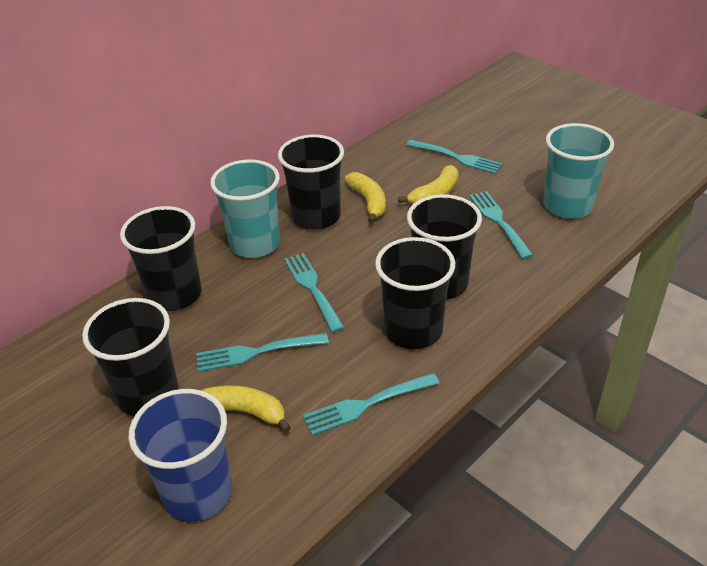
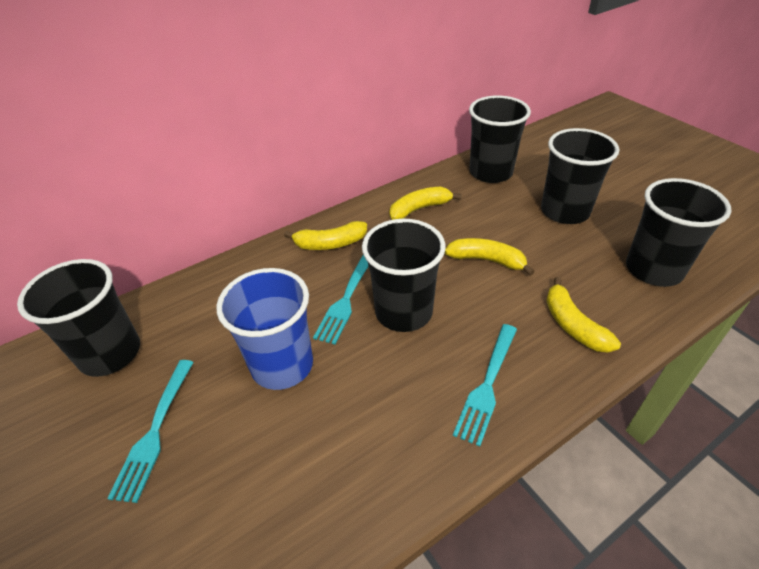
turquoise cup: [210,159,280,258] [543,123,614,219] = 2 -> none = 0
turquoise fork: [196,333,329,372] [284,253,345,333] [303,373,440,436] [406,140,503,174] [469,191,534,259] = 5 -> [107,360,194,503] [313,255,369,345] [453,324,517,447] = 3
yellow banana: [202,385,291,432] [345,172,386,223] [398,165,458,204] = 3 -> [284,221,367,250] [390,186,462,220] [445,238,535,276] [546,277,621,353] = 4

